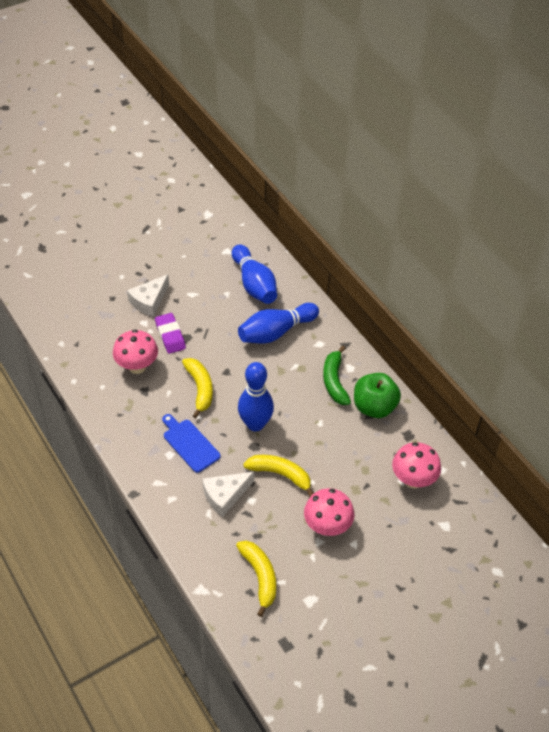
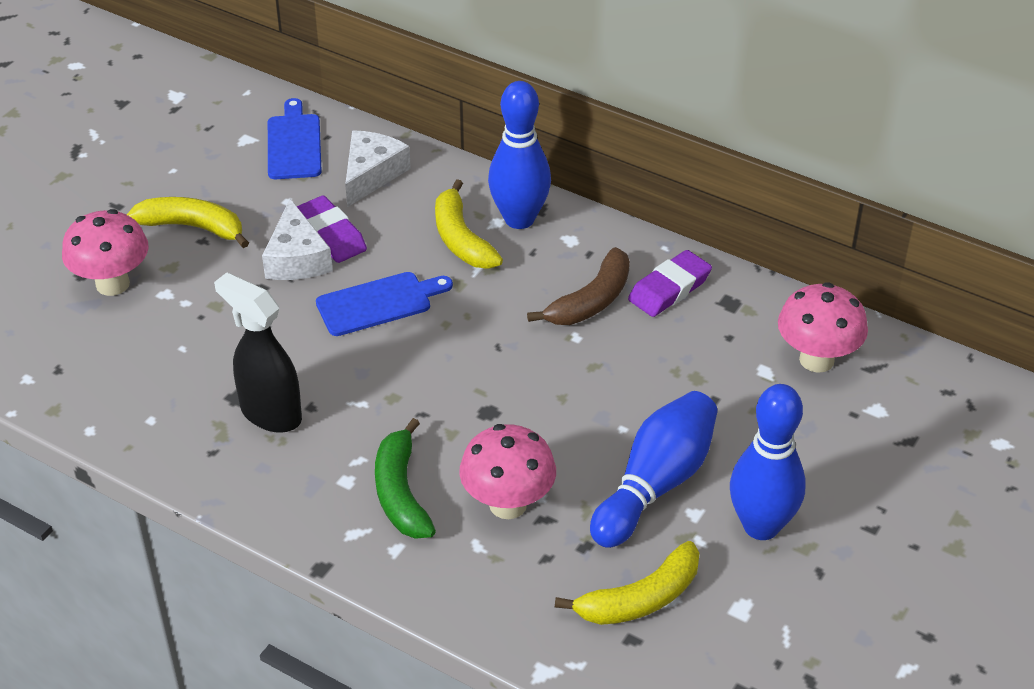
black spray bottle: none = 0 -> [214,273,302,433] = 1
blue cutting board: [162,414,221,473] = 1 -> [268,98,322,179] [316,272,453,336] = 2
brown banana: none = 0 -> [527,247,630,325] = 1
green apple: [354,373,401,418] = 1 -> none = 0
purple eraser: [155,313,186,354] = 1 -> [297,195,367,263] [628,250,712,317] = 2

